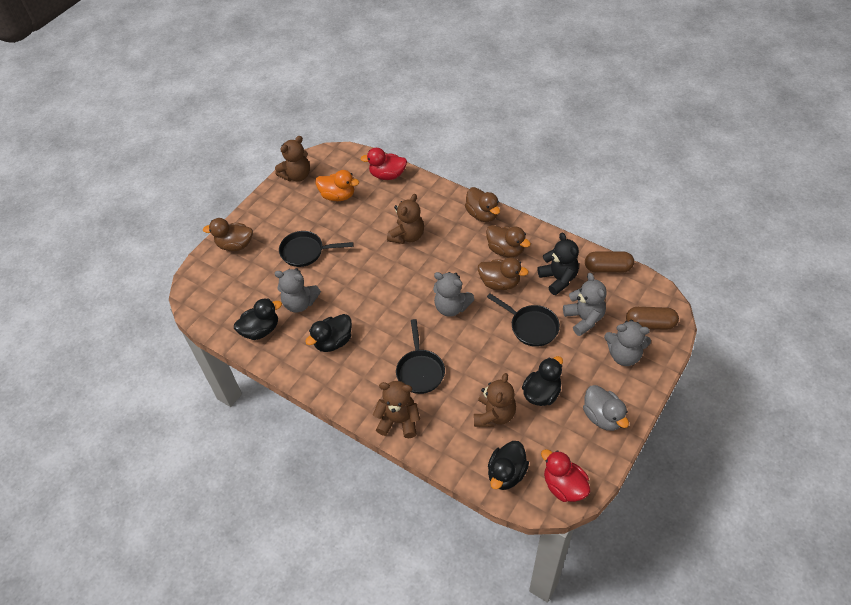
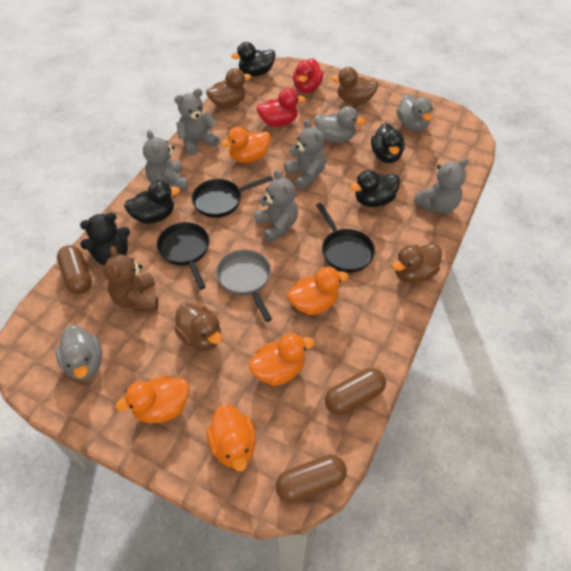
brown capsule: [585,252,634,272] [626,307,679,330] = 2 -> [57,245,92,294] [276,455,347,503] [325,368,386,415] = 3
brown teddy bear: [275,136,310,182] [373,381,420,438] [387,194,424,244] [474,373,516,427] = 4 -> [104,246,158,311] = 1
grey duck: [583,385,629,431] = 1 -> [55,325,102,380] [314,106,365,143] [396,94,433,131] = 3
grey pan: none = 0 -> [216,249,272,322] = 1
grey teddy bear: [274,268,321,312] [433,272,475,317] [563,273,607,336] [604,320,651,366] = 4 -> [143,130,188,190] [174,88,220,156] [255,170,298,243] [284,119,326,190] [414,158,468,214] = 5
orange duck: [315,170,359,201] = 1 -> [115,376,189,423] [207,404,256,471] [221,127,271,163] [249,333,315,386] [287,267,349,315] = 5

